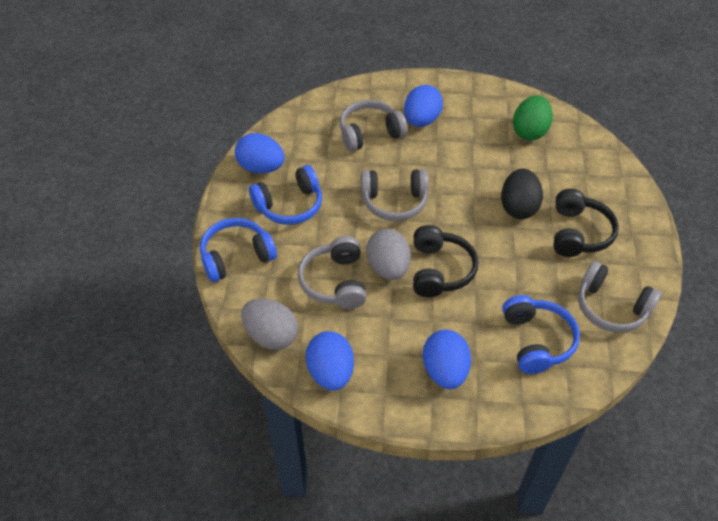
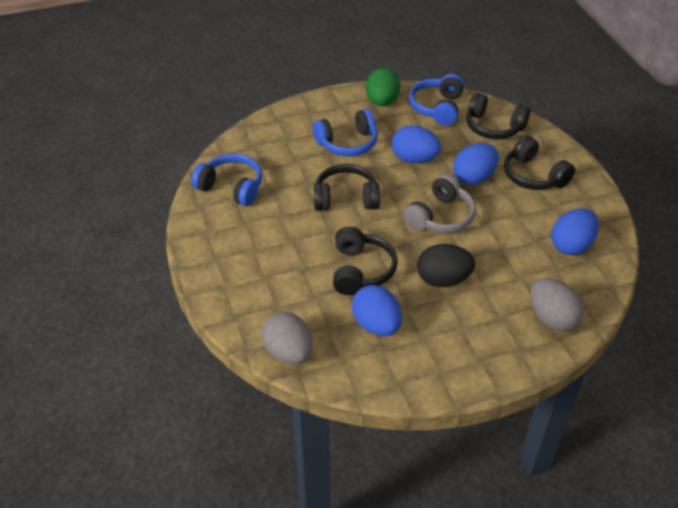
black headphones: [413,225,478,297] [553,189,619,257] = 2 -> [314,164,380,211] [333,226,398,295] [466,92,530,139] [504,136,575,190] = 4
grey headphones: [298,236,367,309] [340,100,407,152] [361,169,429,221] [578,261,662,332] = 4 -> [404,174,476,233] = 1

